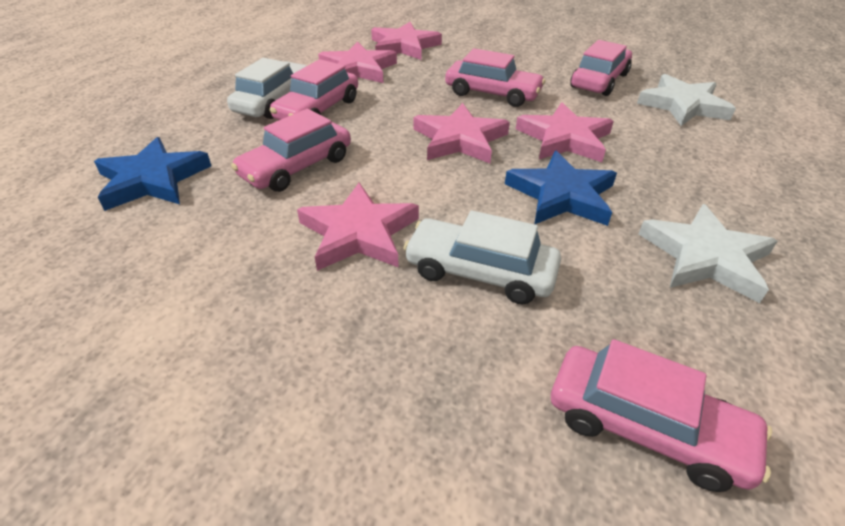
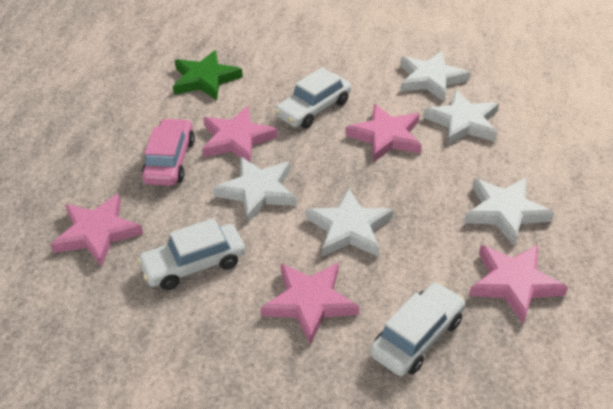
blue star: [94,137,211,211] [505,151,617,226] = 2 -> none = 0
green star: none = 0 -> [173,50,243,100] = 1
pink car: [231,109,351,192] [270,59,358,120] [445,48,545,107] [551,339,772,492] [570,40,632,96] = 5 -> [142,118,195,186] = 1
white car: [227,58,307,119] [403,210,561,304] = 2 -> [137,218,245,290] [274,67,351,129] [370,282,465,376] = 3
white star: [637,74,736,126] [639,204,778,303] = 2 -> [213,157,297,223] [306,188,393,257] [400,51,470,101] [423,90,499,145] [464,178,554,245] = 5

